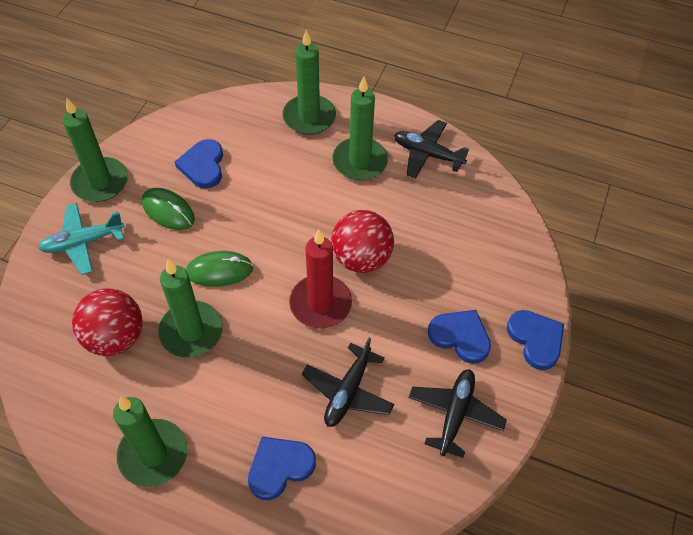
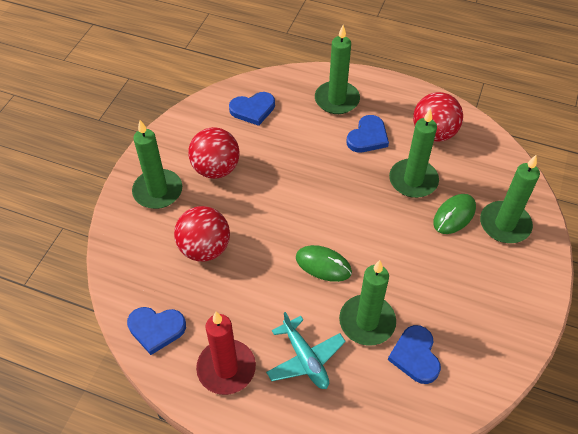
black plane: [302,338,394,427] [394,120,469,179] [409,369,507,458] = 3 -> none = 0
red ball: [72,288,143,356] [331,210,394,273] = 2 -> [174,206,230,261] [188,127,240,179] [413,92,463,142] = 3

